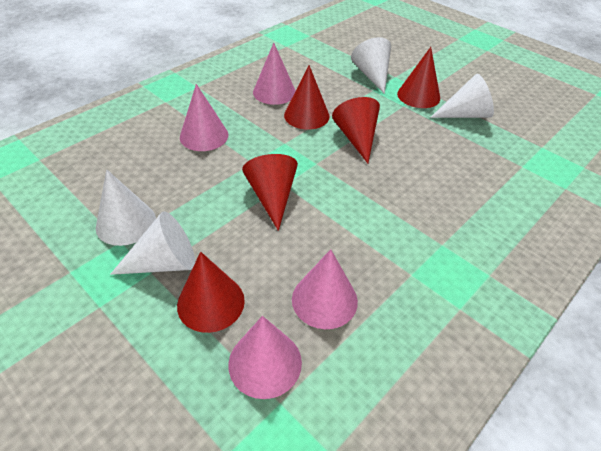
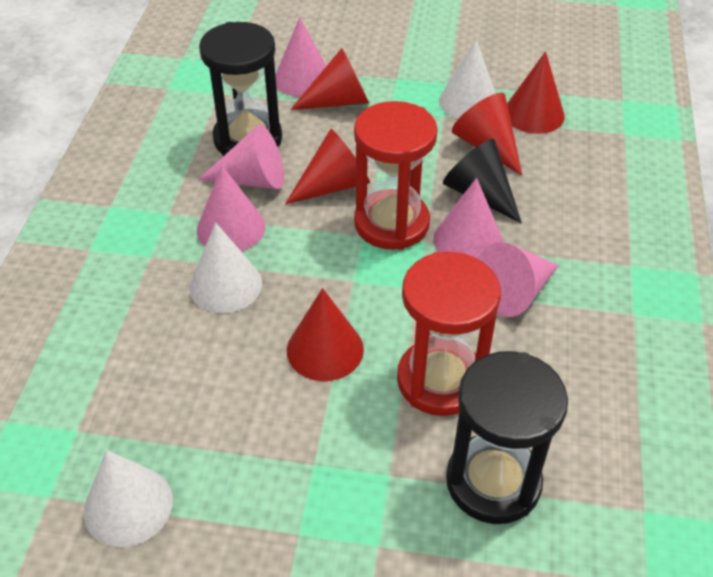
black cone: none = 0 -> [443,139,522,224] = 1
black hourglass: none = 0 -> [199,22,282,156] [446,351,568,524] = 2
pink cone: [180,84,228,151] [228,316,302,399] [253,43,296,105] [292,249,358,329] = 4 -> [197,165,265,251] [198,124,284,189] [275,17,326,97] [433,178,503,259] [478,242,559,317] = 5
red hourglass: none = 0 -> [354,101,438,250] [397,252,501,416] = 2
white cone: [96,170,156,246] [110,211,195,275] [351,37,391,94] [430,74,494,118] = 4 -> [84,450,173,547] [189,223,262,313] [439,40,496,119] = 3

